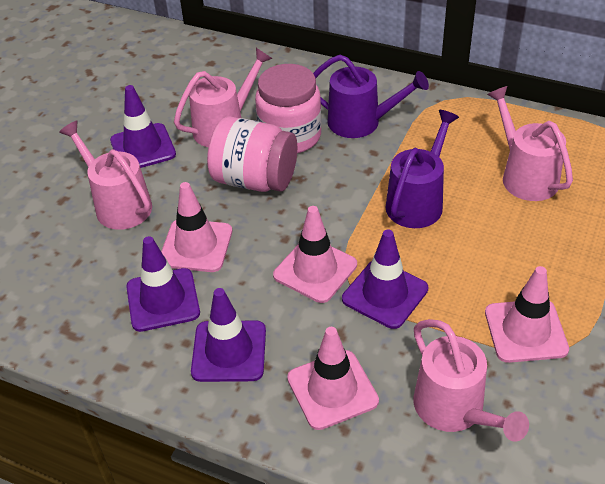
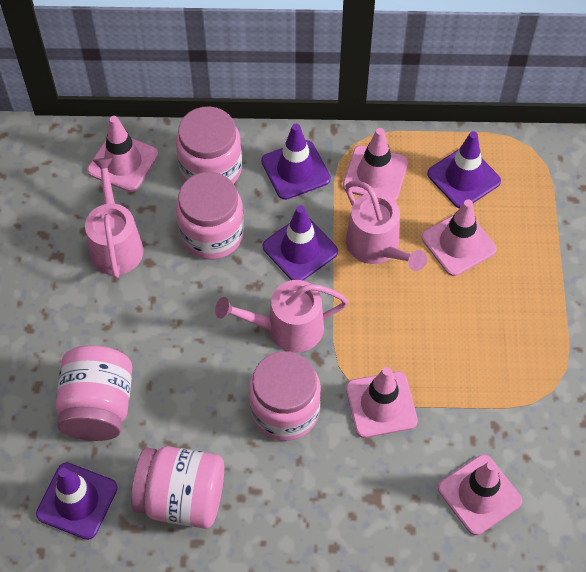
pink jar: [207,116,297,192] [255,64,322,153] = 2 -> [55,345,132,441] [131,446,224,529] [176,106,242,184] [176,172,244,259] [249,351,321,441] = 5
pink traffic cone: [161,182,232,272] [273,206,357,303] [287,327,379,430] [485,266,569,363] = 4 -> [87,116,158,192] [343,128,408,201] [346,367,418,438] [421,199,497,276] [438,454,522,535] = 5
pink watering can: [59,121,152,230] [174,48,273,147] [413,319,529,442] [487,86,573,201] = 4 -> [85,157,143,278] [215,280,349,352] [346,181,427,271] = 3
purple watering can: [313,55,429,138] [385,110,459,228] = 2 -> none = 0

